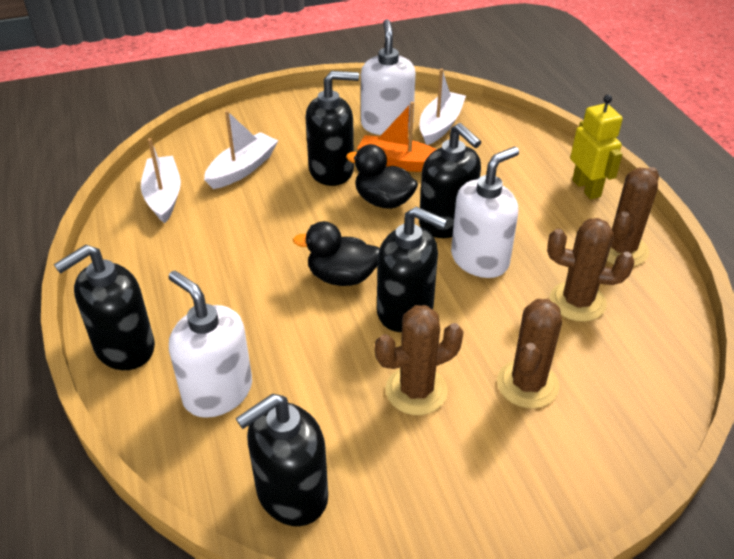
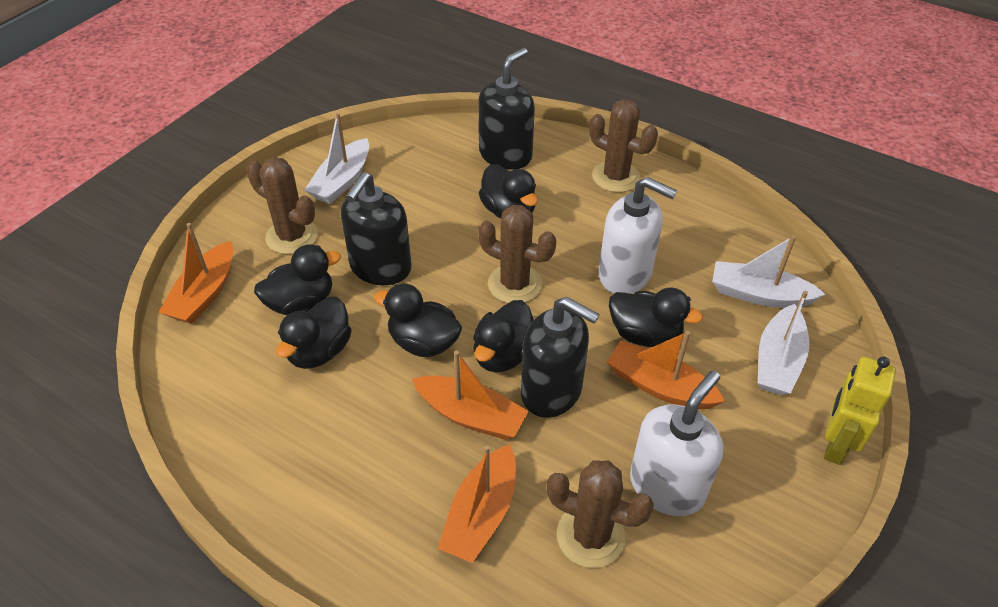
black duck: [293,221,379,286] [346,144,418,209] = 2 -> [254,245,341,315] [276,297,352,369] [374,284,462,357] [473,300,534,372] [479,164,538,219] [609,288,703,347] = 6
black soap dispenser: [54,245,155,370] [236,394,328,526] [306,71,359,186] [377,207,448,332] [419,123,481,238] = 5 -> [341,172,412,285] [478,48,535,170] [521,297,600,418] = 3
orange boat: [357,102,437,172] = 1 -> [158,223,233,324] [412,351,529,440] [438,444,516,563] [607,331,725,409] = 4
white soap dispenser: [169,271,252,418] [361,19,416,135] [451,147,519,278] = 3 -> [598,177,677,294] [630,371,723,516] = 2

